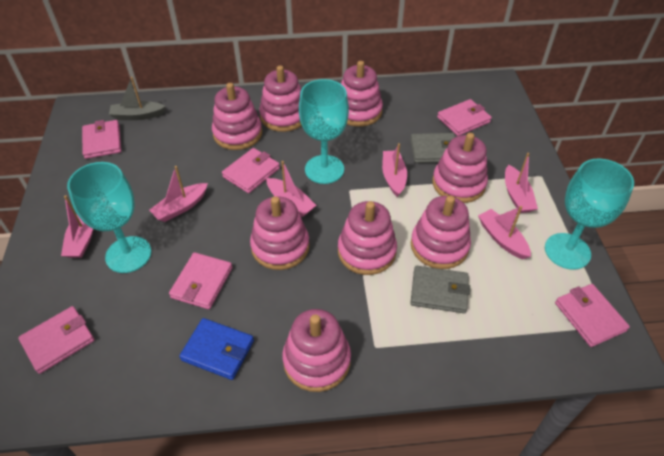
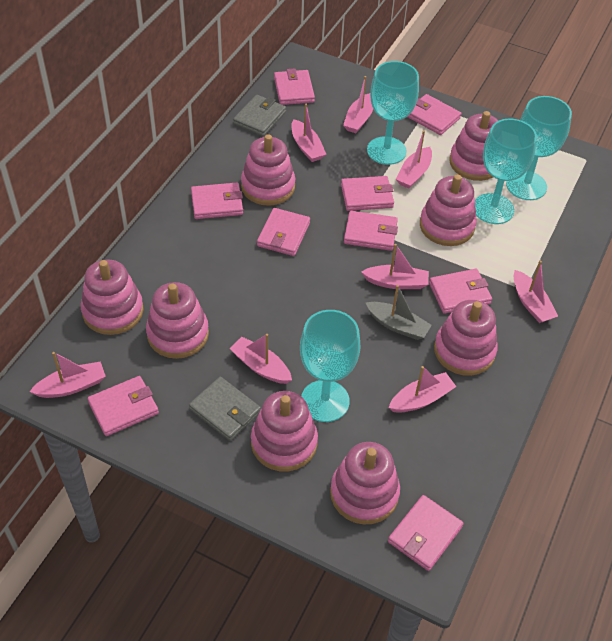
blue wallet: [179,318,254,380] = 1 -> none = 0
pink boat: [61,195,93,258] [149,166,208,222] [266,161,316,217] [382,143,407,197] [478,206,531,259] [505,153,538,213] = 6 -> [30,352,106,398] [229,334,292,384] [292,104,326,162] [343,76,373,133] [361,244,429,289] [388,366,457,413] [396,131,432,189] [514,260,558,323] = 8
pink wallet: [18,306,95,374] [82,120,121,159] [169,252,232,309] [222,148,280,193] [437,99,492,136] [555,284,630,347] = 6 -> [88,376,159,436] [191,183,243,219] [257,208,310,256] [274,69,315,105] [341,176,394,211] [344,211,398,251] [388,495,464,571] [408,94,461,135] [429,269,492,314] = 9
turquoise goblet: [67,162,151,273] [299,79,349,184] [545,158,634,270] = 3 -> [300,310,360,422] [367,61,419,165] [475,119,537,224] [506,96,572,200] = 4

